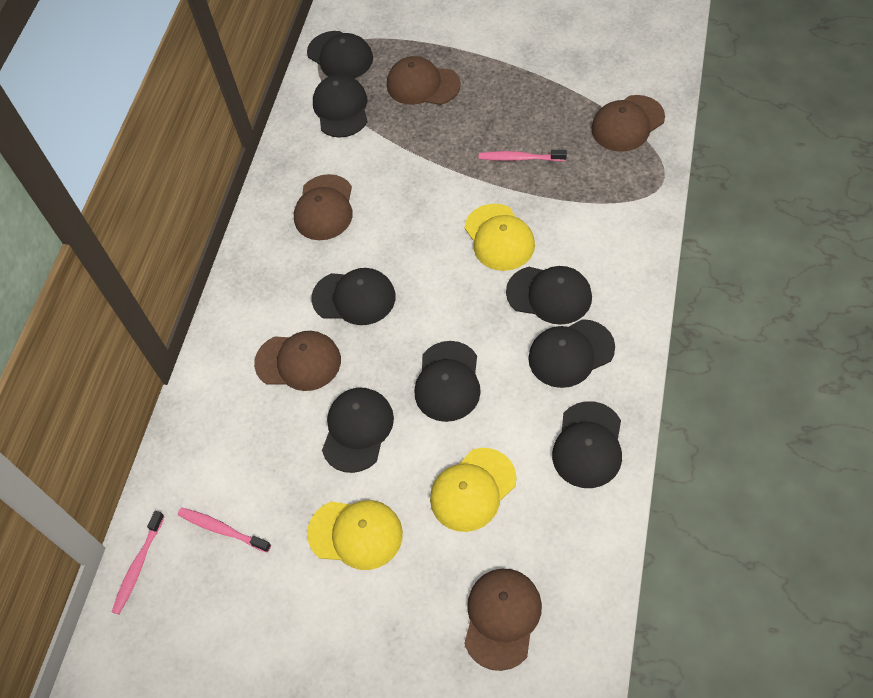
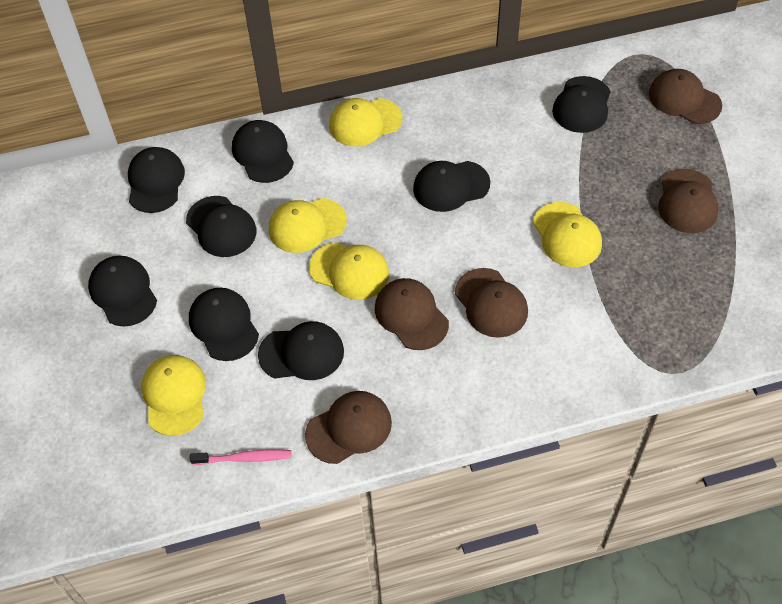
pink toothbrush: [112,511,165,614] [178,508,271,553] [479,150,567,161] = 3 -> [190,449,292,465] = 1
yellow cap: [307,500,403,570] [430,448,516,532] [464,204,535,271] = 3 -> [141,355,206,436] [269,198,347,253] [309,242,389,300] [329,98,402,146] [533,202,602,267] = 5

